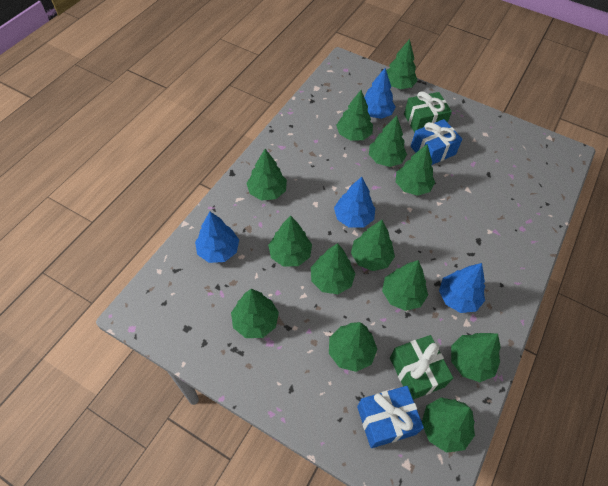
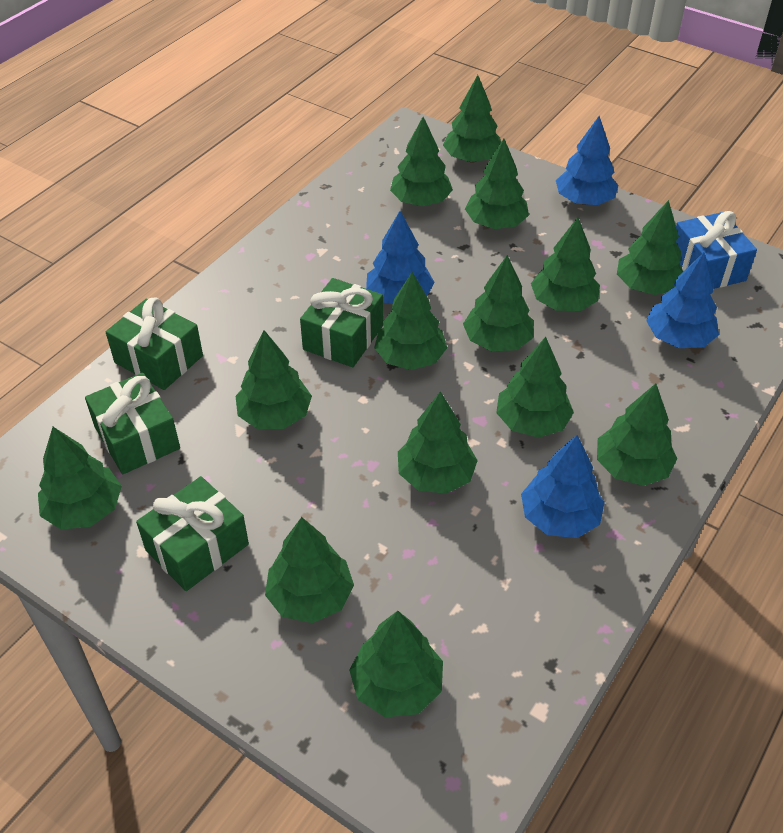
blue gift: [357,386,424,448] [411,119,462,165] = 2 -> [676,211,757,289] = 1
green gift: [390,335,453,400] [404,91,452,133] = 2 -> [85,373,180,474] [106,297,203,390] [136,476,249,591] [300,278,383,367] = 4
green tree: [231,289,279,338] [246,149,287,200] [268,216,312,267] [311,243,355,294] [329,322,378,372] [336,90,373,141] [351,220,395,271] [369,115,407,167] [382,260,428,311] [386,39,418,89] [396,144,435,196] [422,397,475,453] [451,333,501,382] = 13 -> [38,427,122,529] [236,330,312,429] [265,517,354,623] [349,611,443,717] [374,272,447,370] [390,117,453,206] [398,391,478,494] [443,75,501,163] [463,255,534,351] [465,139,529,229] [496,337,574,438] [531,217,600,311] [597,383,677,486] [617,200,683,295] = 14

